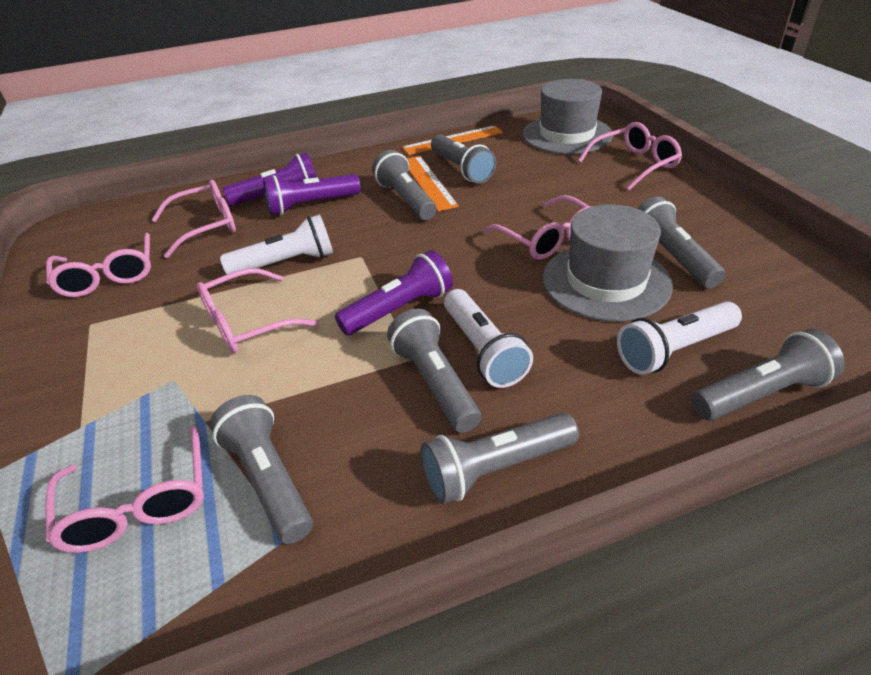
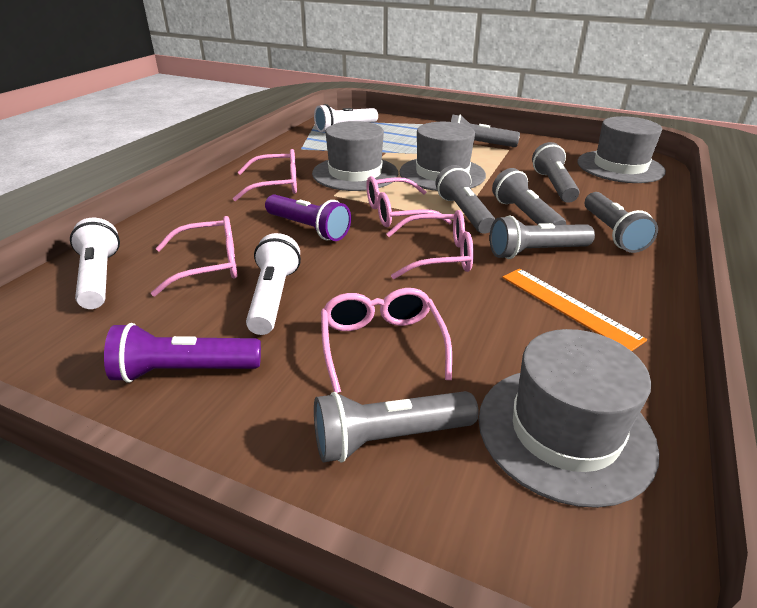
grey hat: [523,79,613,154] [543,204,673,322] = 2 -> [312,121,398,191] [400,122,486,191] [478,329,659,508] [577,116,666,183] = 4
orange ruler: [402,125,503,155] [407,156,459,211] = 2 -> [502,269,647,351] = 1
pink glasses: [45,425,204,553] [46,233,151,297] [151,180,236,258] [197,268,319,353] [483,195,592,259] [578,122,682,190] = 6 -> [151,216,237,296] [233,149,297,201] [321,288,452,393] [366,176,452,227] [386,210,474,279] = 5
purple flashlight: [223,152,317,206] [263,174,361,215] [335,250,453,335] = 3 -> [104,323,261,383] [265,195,351,241] = 2

